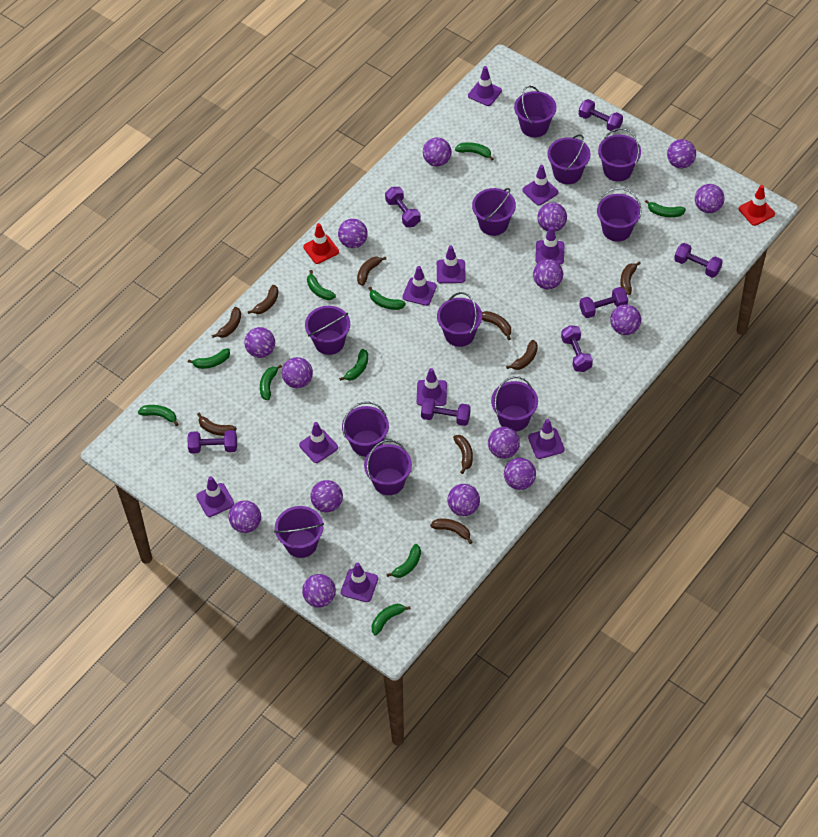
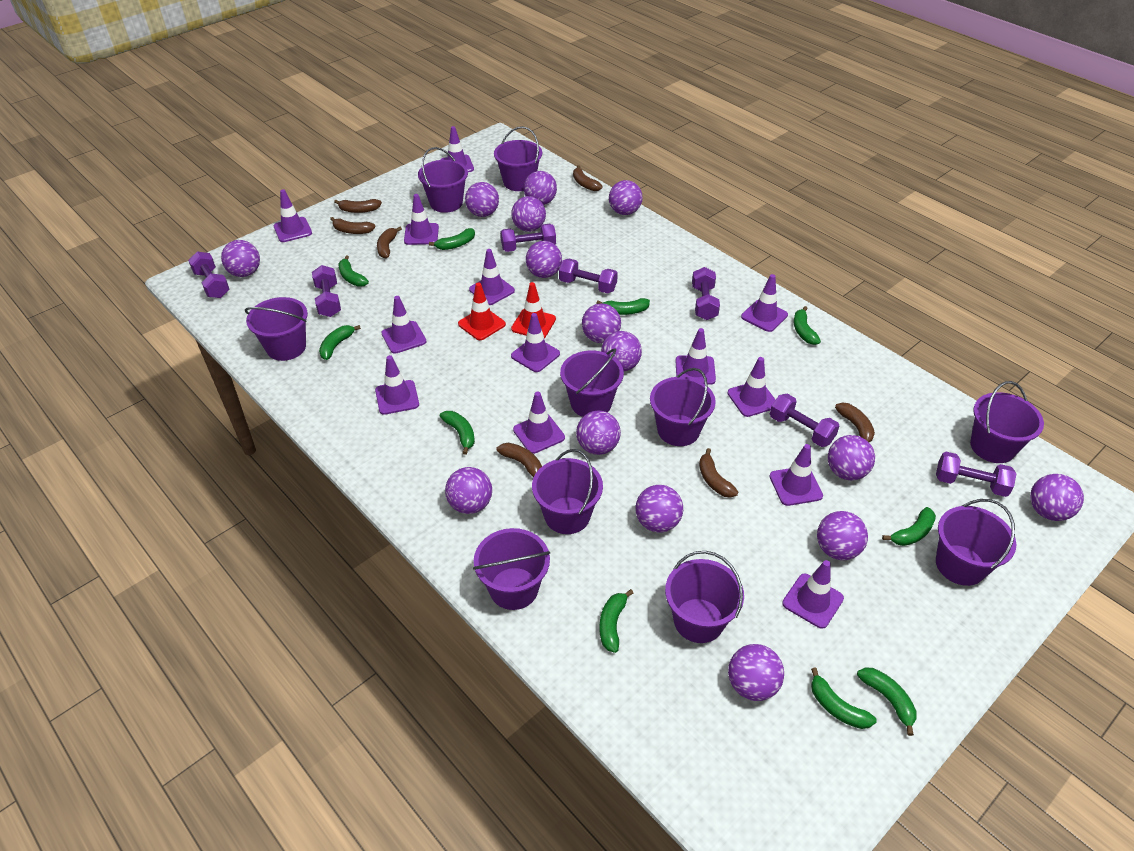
brown banana: [197,413,237,436] [212,307,241,338] [248,285,279,314] [357,256,386,286] [430,519,472,544] [453,435,473,474] [482,311,511,340] [506,340,538,370] [620,261,641,295] = 9 -> [330,217,376,234] [334,199,382,213] [377,227,402,259] [497,443,542,477] [573,165,603,191] [699,448,738,498] [835,402,875,442] = 7
purple bucket: [274,506,324,558] [305,306,350,355] [342,402,389,457] [364,440,412,495] [437,292,482,347] [472,188,516,236] [491,376,538,432] [514,86,557,137] [547,134,591,184] [597,188,642,242] [598,128,641,182] = 11 -> [245,297,308,361] [418,147,468,213] [473,528,550,610] [494,126,542,191] [532,449,603,534] [560,349,624,417] [650,368,716,446] [665,551,744,643] [936,499,1016,586] [970,381,1044,463] = 10
purple traffic cone: [196,476,234,517] [299,422,338,463] [341,563,378,602] [403,266,437,306] [417,368,447,406] [437,246,466,283] [468,66,502,106] [522,165,558,206] [528,419,565,459] [535,226,565,264] = 10 -> [274,189,312,242] [375,355,419,415] [381,296,427,354] [404,194,439,245] [440,126,474,172] [469,249,515,305] [511,313,560,372] [513,392,565,454] [675,328,716,385] [727,357,776,417] [741,274,788,332] [769,444,823,506] [782,560,844,629] = 13

